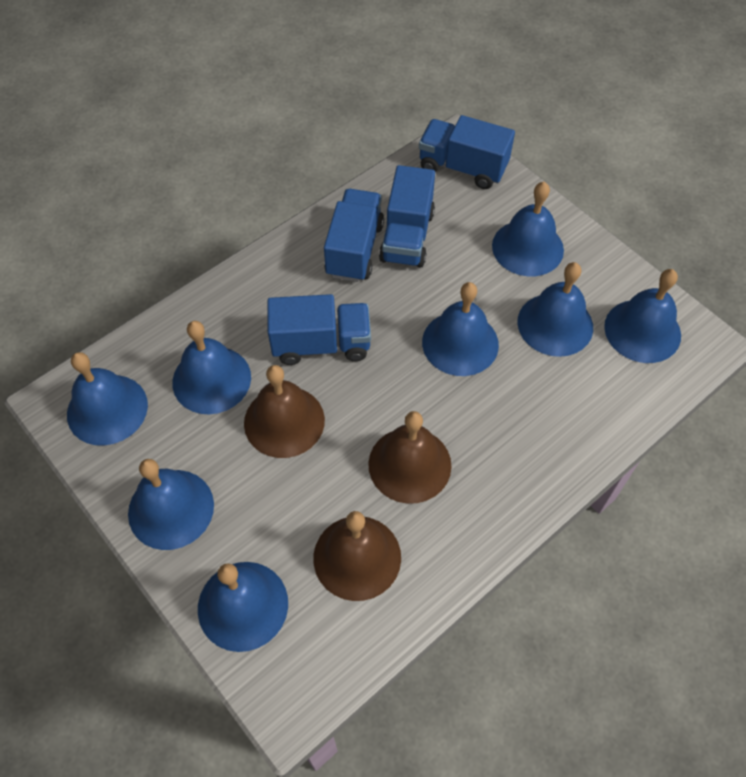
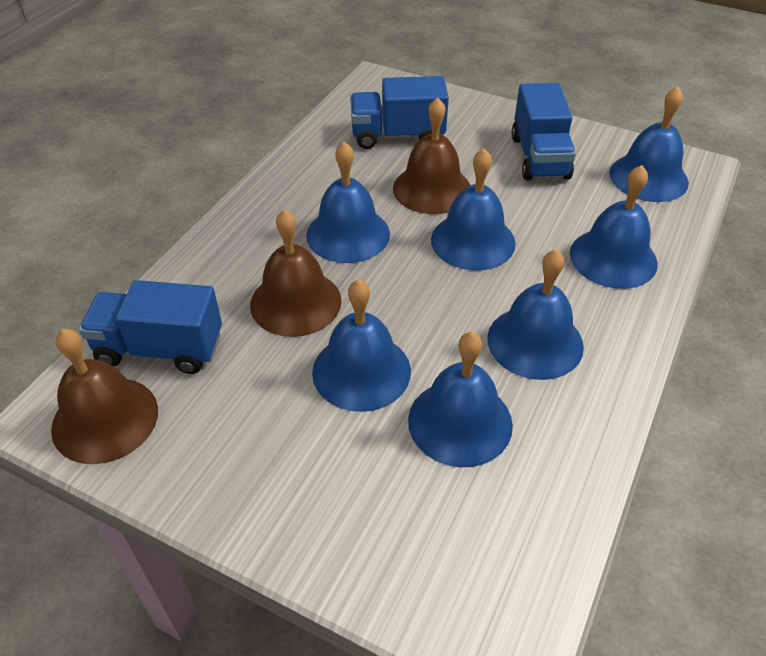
blue bell: [67,352,148,446] [128,459,214,550] [172,321,251,414] [198,562,288,652] [422,282,499,376] [492,182,564,276] [518,262,593,357] [604,269,681,363] = 8 -> [306,142,390,263] [312,279,411,412] [408,332,513,467] [431,149,516,270] [487,249,584,380] [570,165,658,289] [609,86,689,202] = 7
blue truck: [267,294,371,365] [324,189,384,282] [379,165,435,267] [419,115,515,189] = 4 -> [79,280,222,374] [350,76,449,149] [511,83,576,181] = 3

